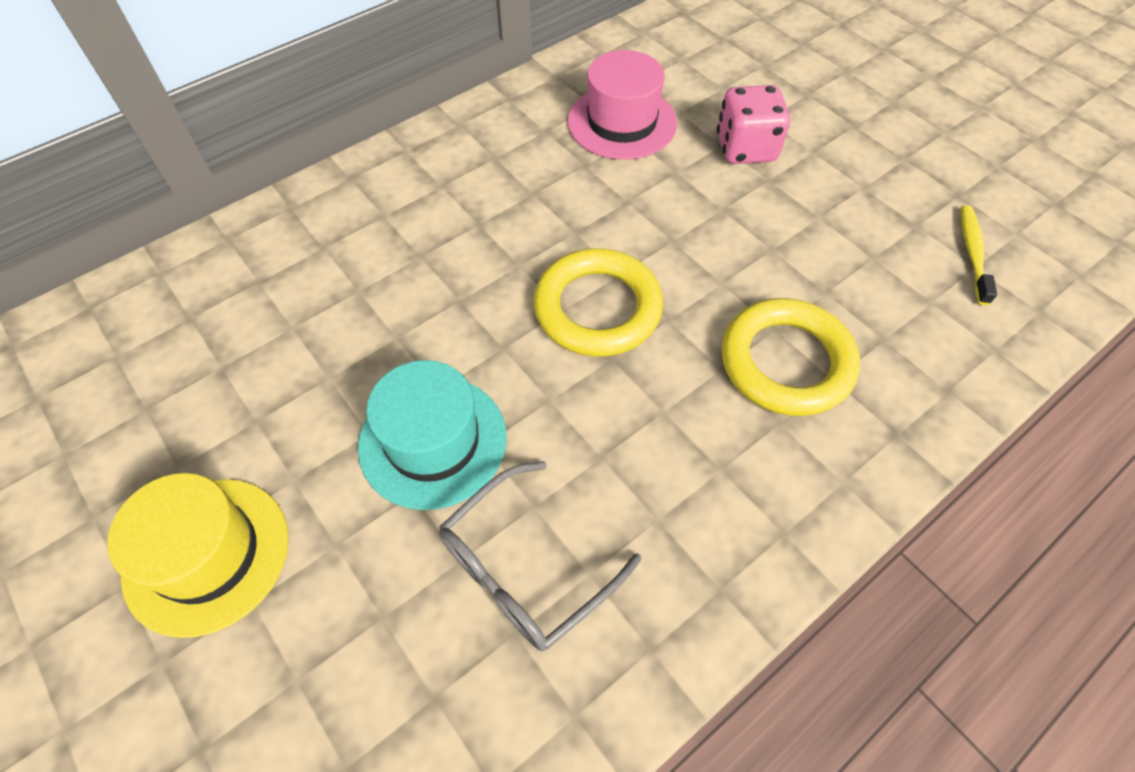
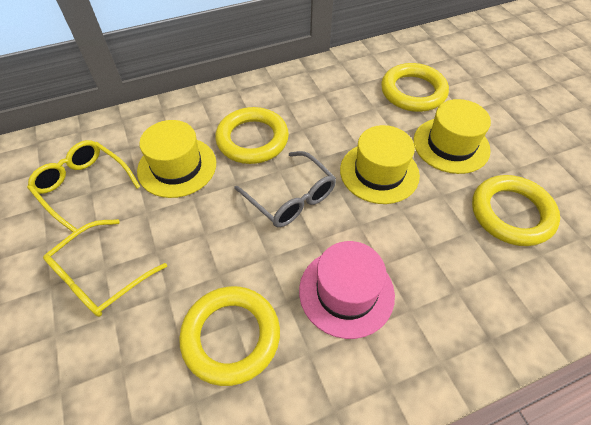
pink dice: [717,85,790,164] = 1 -> none = 0
turquoise hat: [358,360,506,510] = 1 -> none = 0
yellow glasses: none = 0 -> [27,140,141,232] [43,219,167,317] = 2
yellow hat: [107,473,289,638] = 1 -> [137,120,216,198] [340,125,420,204] [414,99,491,174] = 3
yellow ring: [534,248,663,357] [721,298,860,416] = 2 -> [179,286,280,386] [215,107,289,164] [381,63,449,112] [472,175,560,246] = 4
yellow toothbrush: [961,205,997,305] = 1 -> none = 0

